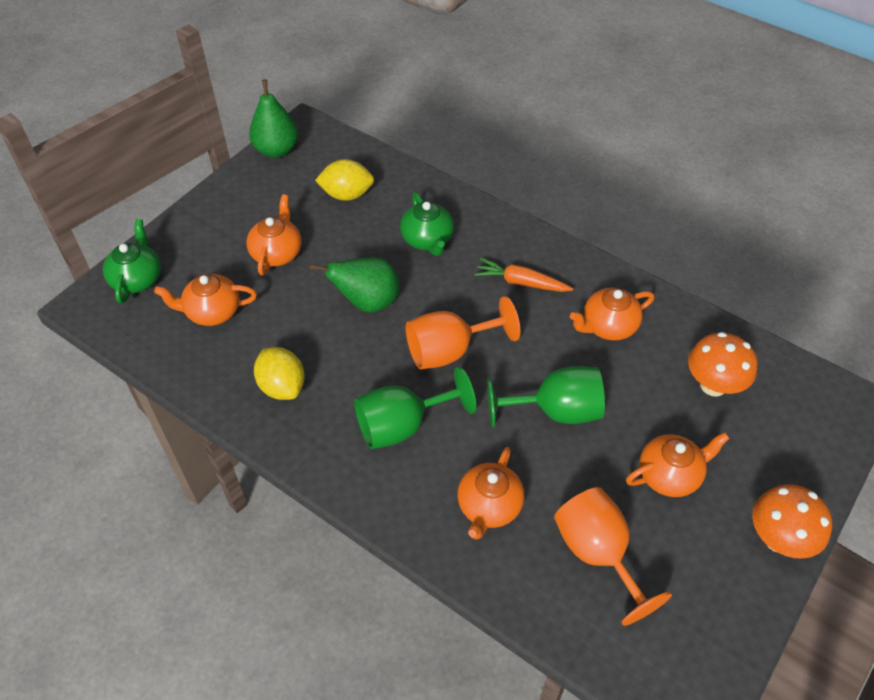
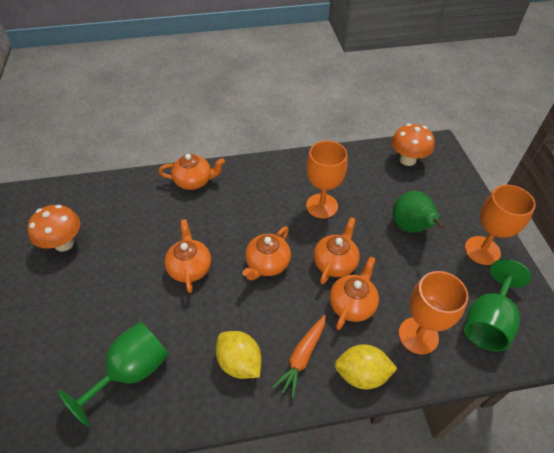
green pear: [249,80,298,158] [309,257,399,312] = 2 -> [393,191,444,233] = 1
green teapot: [103,219,161,304] [400,192,454,256] = 2 -> none = 0
orange goblet: [406,296,520,370] [554,487,672,626] = 2 -> [306,141,348,218] [399,271,468,355] [465,185,536,265] = 3

